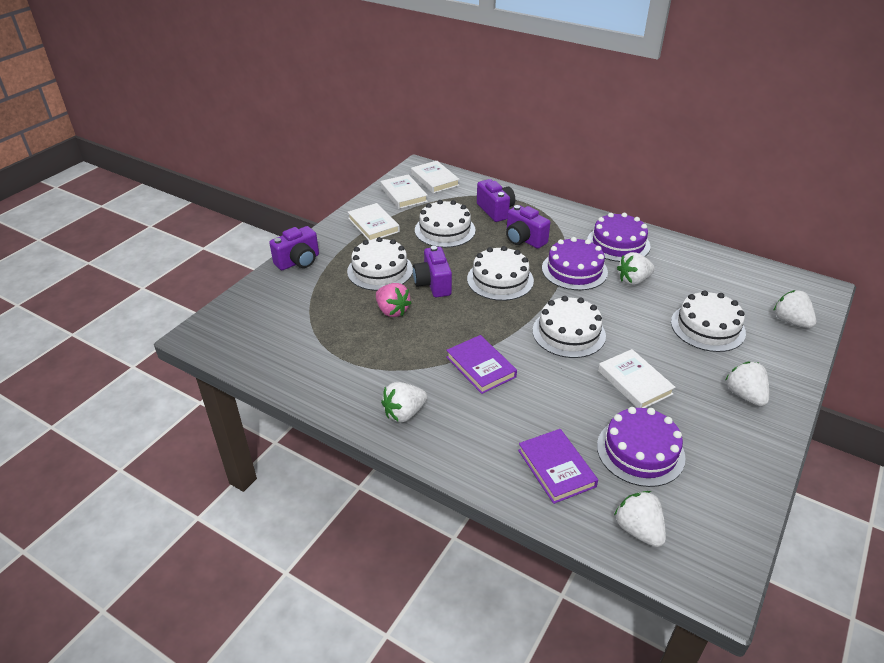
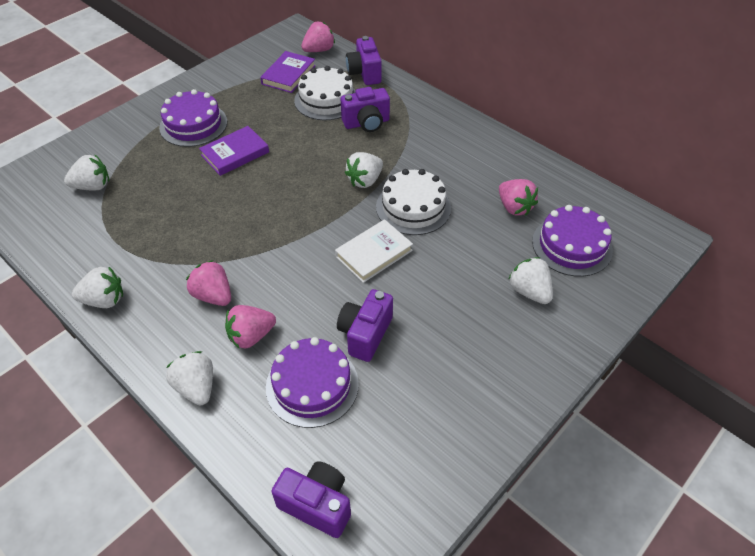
pink strawberry: [376,283,411,317] = 1 -> [186,260,231,306] [225,305,276,348] [301,22,335,52] [499,179,538,216] = 4
white book: [348,203,400,240] [380,174,428,209] [411,161,460,193] [598,349,676,408] = 4 -> [335,219,413,283] = 1
white cake: [347,237,413,291] [415,200,476,248] [467,246,534,301] [533,296,606,358] [671,290,746,352] = 5 -> [294,66,356,120] [376,169,451,235] = 2

